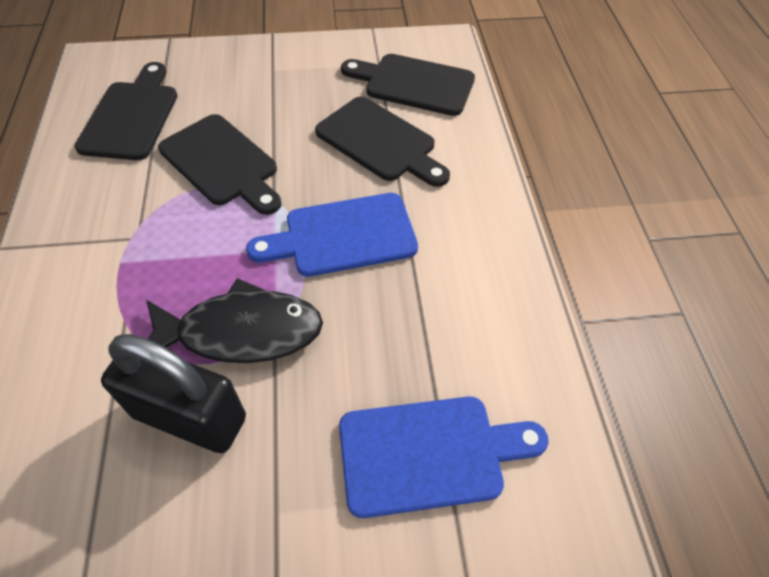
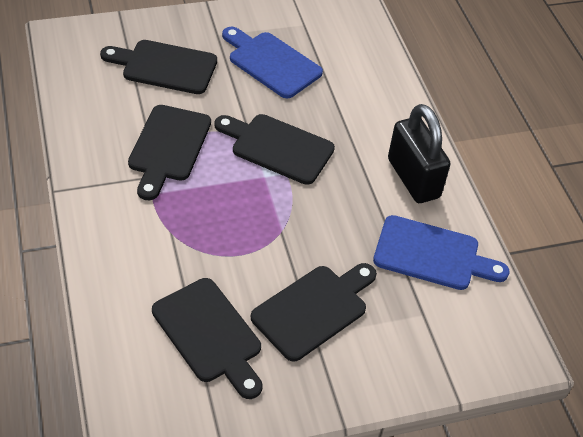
black cutting board: [75,62,177,160] [158,114,281,215] [315,97,450,187] [341,54,475,116] = 4 -> [100,40,217,94] [128,105,211,200] [152,278,262,399] [214,114,335,185] [251,263,377,362] = 5
black fish: [146,278,323,363] = 1 -> none = 0

